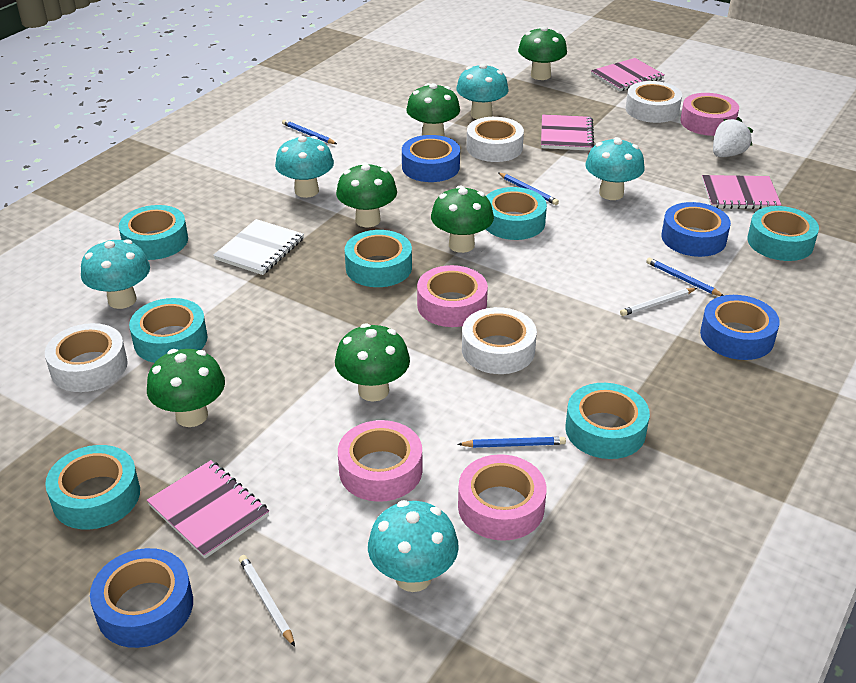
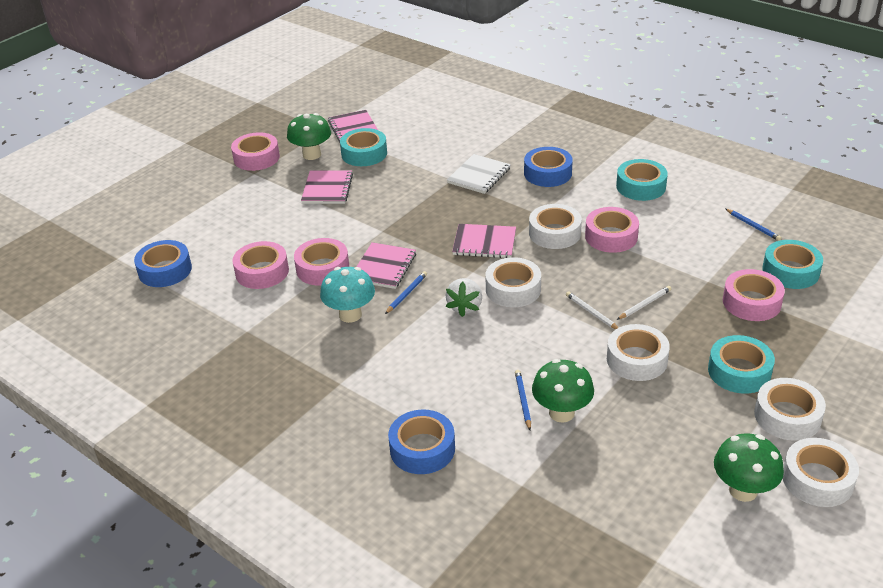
blue pencil: [282,120,337,144] [458,437,566,448] [498,173,559,205] [646,258,724,296] = 4 -> [385,271,427,314] [515,370,531,430] [725,208,782,241] = 3
blue tape: [90,548,193,648] [402,135,460,182] [662,202,731,257] [700,295,780,360] = 4 -> [134,240,192,287] [388,410,455,474] [524,147,573,187] = 3
green mushroom: [147,349,225,427] [335,323,410,402] [336,162,397,227] [406,83,460,136] [431,185,494,253] [518,26,567,80] = 6 -> [287,113,331,160] [532,359,594,423] [714,433,784,502] = 3
pink tape: [338,420,422,502] [417,265,488,327] [458,454,546,541] [680,93,739,136] = 4 -> [231,132,280,171] [232,241,289,289] [294,238,349,286] [585,207,639,253] [723,269,785,321] = 5
turquoise mushroom: [81,239,150,309] [275,136,334,198] [368,500,459,592] [456,63,509,119] [585,137,645,200] = 5 -> [320,267,375,323] = 1
turquoise tape: [45,445,140,529] [119,205,188,260] [129,298,207,363] [345,230,412,287] [486,187,547,240] [565,383,650,459] [747,206,819,261] = 7 -> [340,128,387,166] [616,159,668,201] [708,335,775,394] [762,240,823,289] = 4
white tape: [45,323,128,392] [462,307,537,374] [466,117,524,162] [626,81,682,123] = 4 -> [486,257,541,307] [529,204,582,249] [607,324,670,381] [754,378,826,441] [783,438,859,507] = 5

